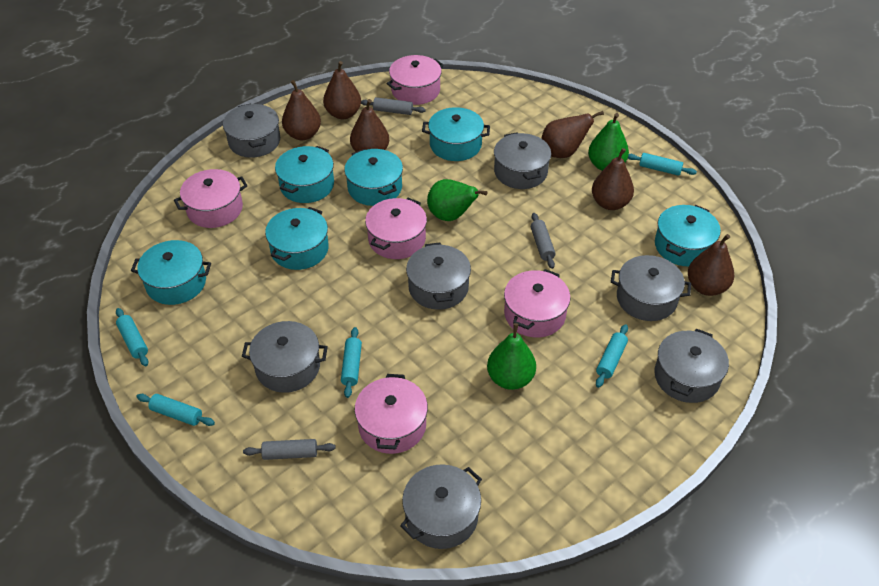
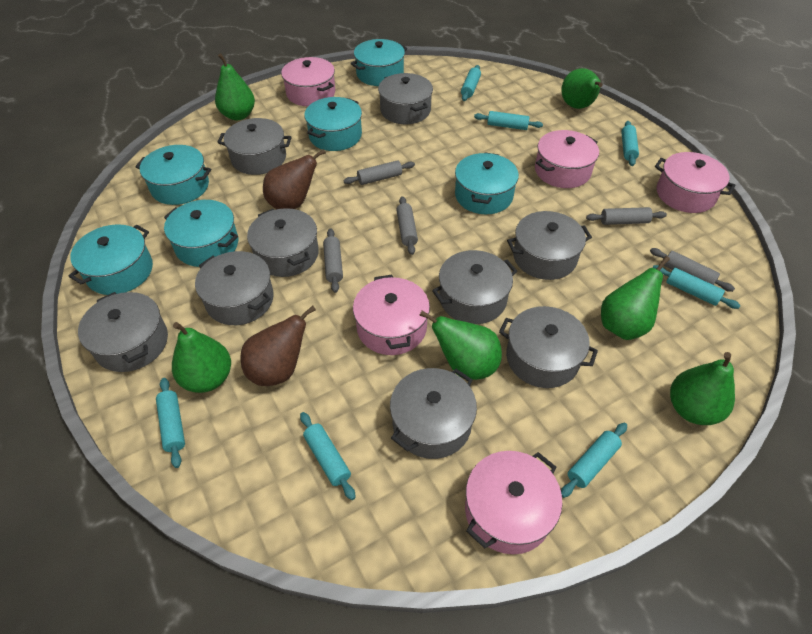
brown pear: [282,80,321,140] [323,61,361,119] [350,99,389,152] [541,111,604,158] [592,148,634,210] [688,234,734,296] = 6 -> [240,306,316,386] [263,149,326,209] = 2
green pear: [427,179,487,221] [487,323,536,390] [588,113,629,171] = 3 -> [172,322,231,393] [215,53,255,120] [419,311,502,380] [561,68,603,109] [601,256,670,340] [670,352,735,425] = 6
grey pot: [223,103,280,158] [242,321,328,393] [400,464,482,549] [406,243,471,310] [494,132,551,189] [611,255,691,321] [654,329,729,403] = 7 -> [78,292,168,372] [195,251,274,325] [217,118,292,175] [247,208,319,277] [378,73,433,124] [390,368,477,459] [432,250,517,324] [499,306,598,388] [507,211,592,280] = 9
grey rolling pin: [243,439,336,460] [361,97,426,115] [531,213,556,269] = 3 -> [323,228,343,293] [343,160,415,185] [397,196,418,255] [586,207,667,225] [650,248,735,292] = 5
turquoise rolling pin: [116,308,149,366] [136,394,215,426] [341,327,362,398] [596,324,628,388] [628,153,697,176] = 5 -> [156,378,185,468] [300,412,356,500] [461,65,481,101] [474,111,543,130] [561,423,627,498] [621,121,639,166] [652,265,741,309] = 7

